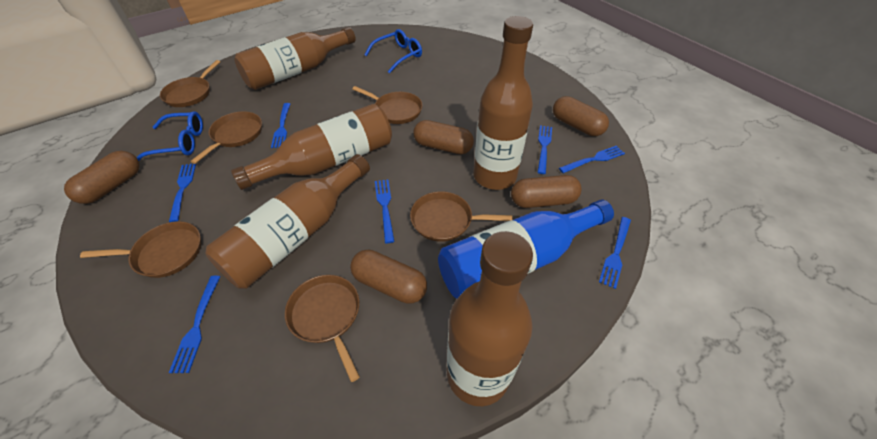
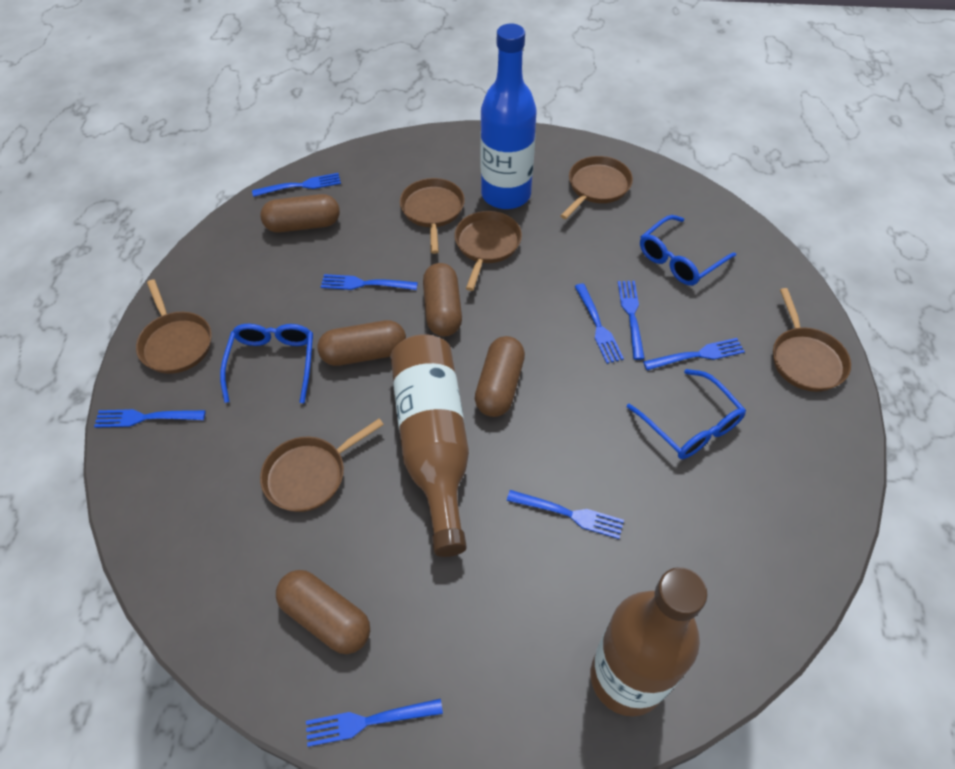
blue fork: [169,164,196,222] [169,276,221,373] [271,103,290,148] [375,180,394,243] [537,125,552,174] [559,146,625,173] [599,217,631,289] = 7 -> [94,409,206,428] [252,173,341,197] [306,699,443,747] [321,274,418,290] [507,490,624,539] [575,283,624,363] [618,281,645,360] [643,338,745,370] = 8
blue glasses: [136,111,203,161] [365,29,422,73] = 2 -> [220,324,313,403] [627,369,746,459] [640,215,736,285] = 3
brown bottle: [205,154,370,289] [231,104,392,190] [234,27,356,90] [447,231,533,406] [473,16,533,190] = 5 -> [390,334,469,557] [591,567,708,717] = 2

